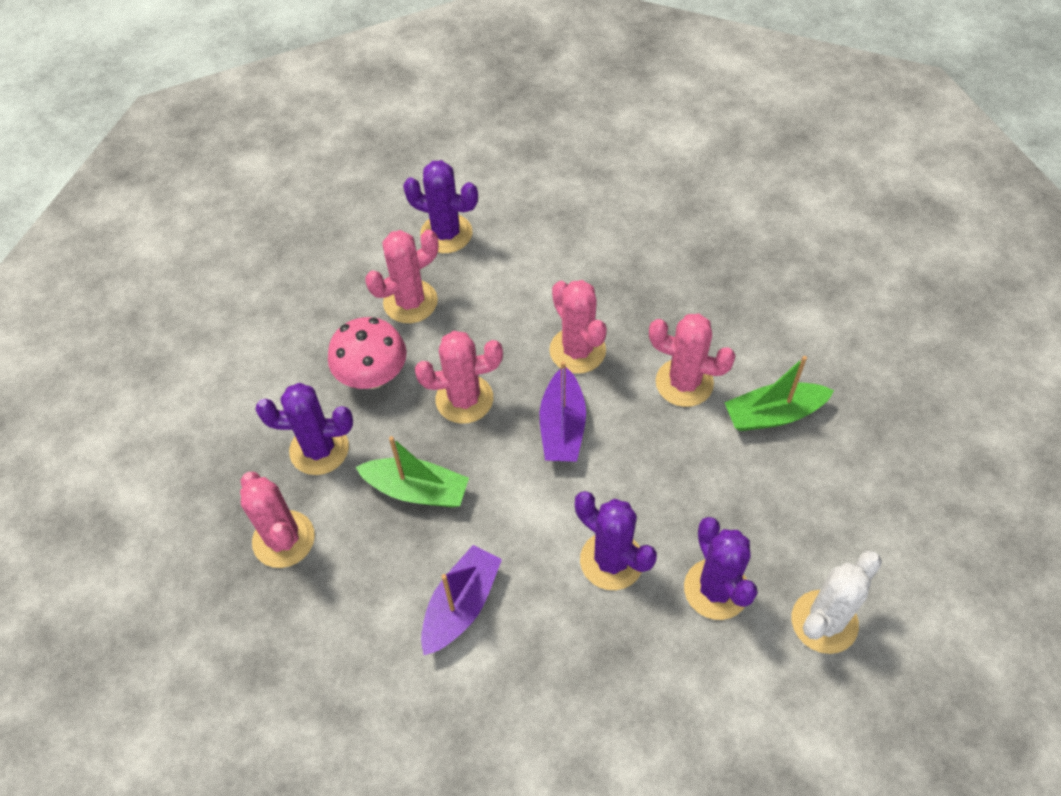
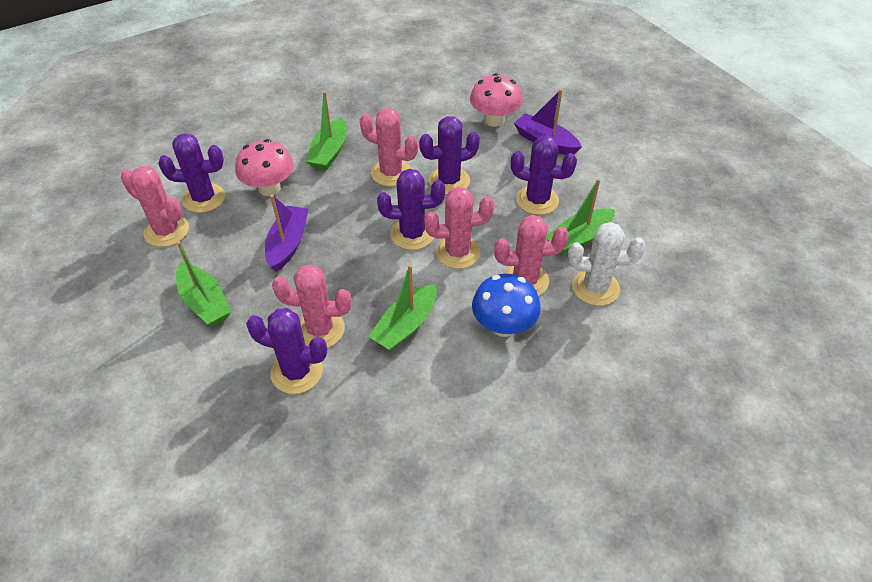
blue mushroom: none = 0 -> [472,274,541,337] = 1
green boat: [356,436,469,508] [724,356,834,431] = 2 -> [176,241,231,326] [306,91,346,171] [368,265,437,351] [546,178,615,255] = 4
pink mushroom: [328,317,407,389] = 1 -> [235,139,294,196] [470,73,522,127] = 2
purple cactus: [255,383,353,475] [403,160,478,253] [575,491,657,590] [684,517,758,620] = 4 -> [158,133,225,213] [246,308,327,394] [377,169,445,250] [419,116,480,195] [511,135,577,215] = 5

